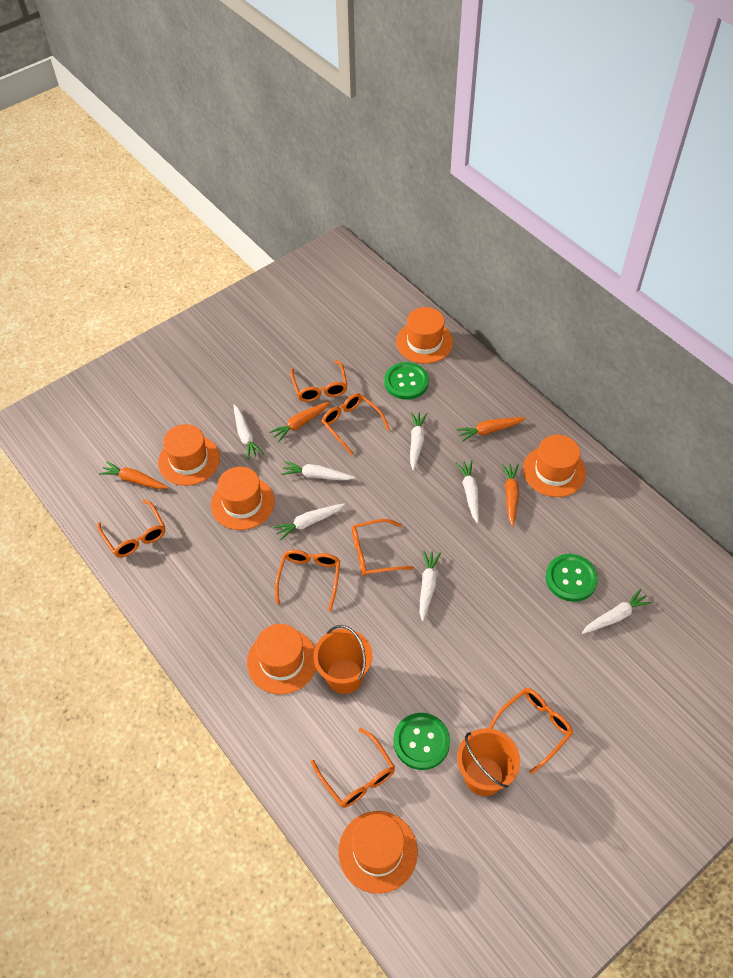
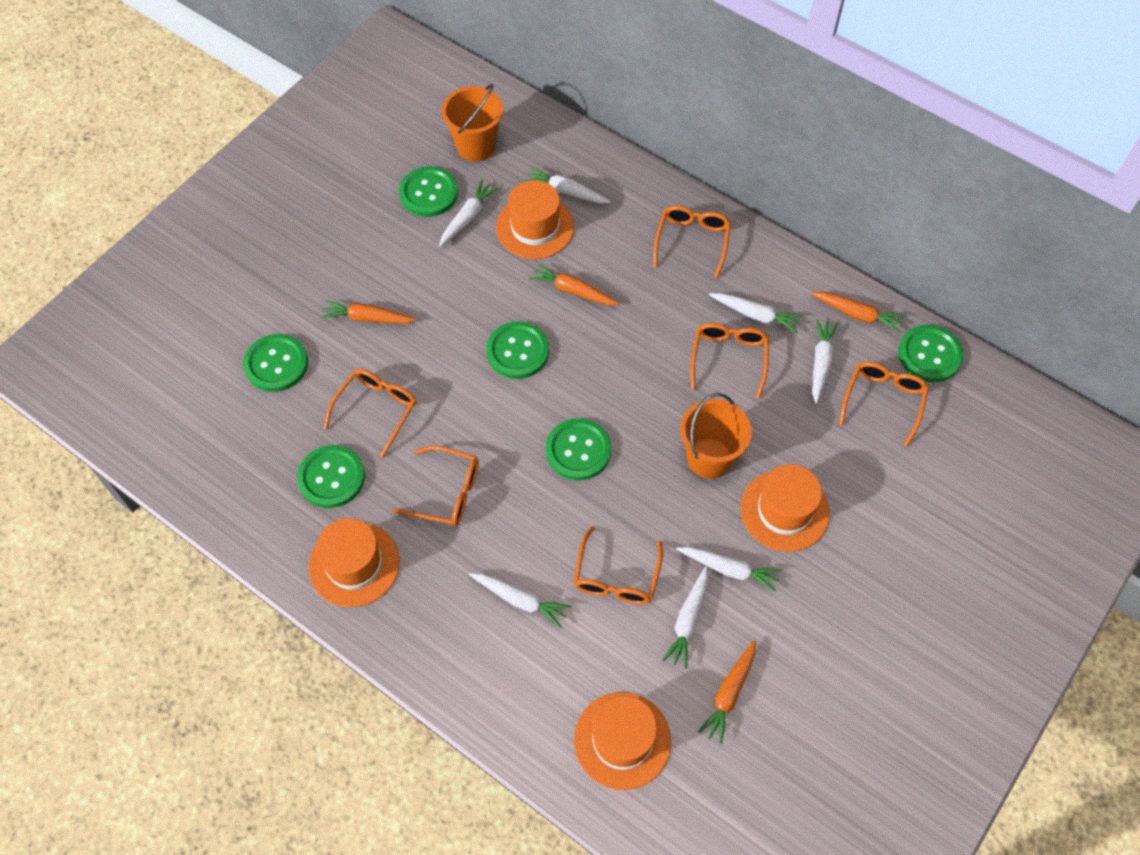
green button: [384,362,429,400] [393,713,450,770] [546,554,598,602] = 3 -> [243,334,308,392] [297,445,365,508] [399,166,458,217] [486,321,549,379] [546,418,612,480] [898,325,964,382] = 6
orange glasses: [98,500,165,557] [275,550,340,611] [290,360,348,402] [311,728,395,808] [322,393,390,455] [352,519,414,576] [488,688,573,774] = 7 -> [324,369,417,458] [392,446,479,526] [574,526,663,604] [653,206,731,279] [690,323,769,399] [839,362,929,447] = 6
orange hat: [158,424,220,486] [211,467,275,530] [247,624,316,694] [338,811,418,894] [396,307,453,364] [523,435,586,497] = 6 -> [309,518,400,607] [496,180,574,259] [574,692,671,790] [741,464,830,552] = 4

